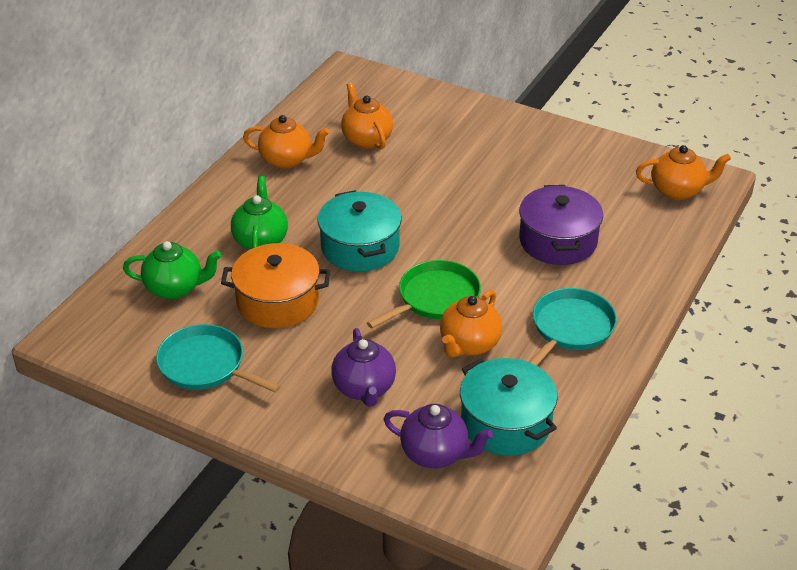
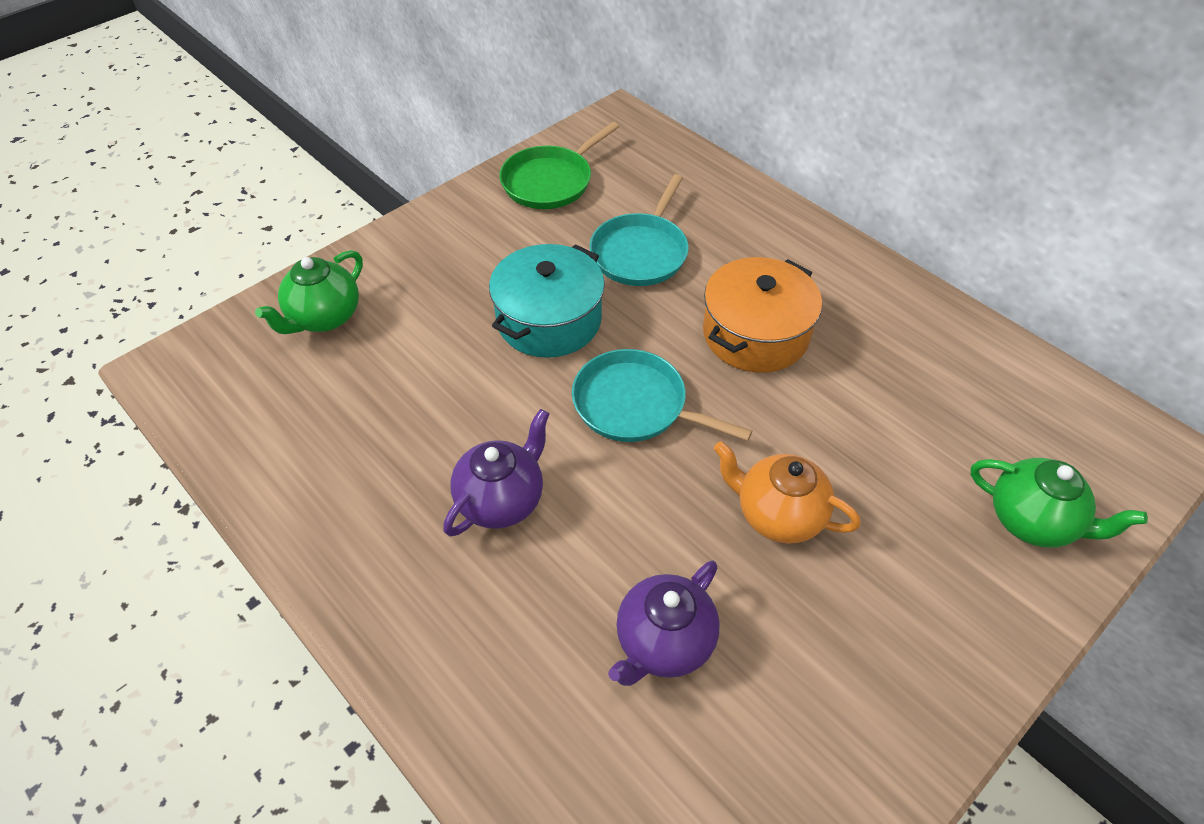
orange teapot: [243,115,330,169] [341,83,393,149] [440,290,502,358] [636,145,731,200] = 4 -> [714,441,861,544] = 1
purple pot: [519,185,603,265] = 1 -> none = 0
turquoise pot: [317,190,402,271] [460,358,558,456] = 2 -> [489,244,605,358] = 1

